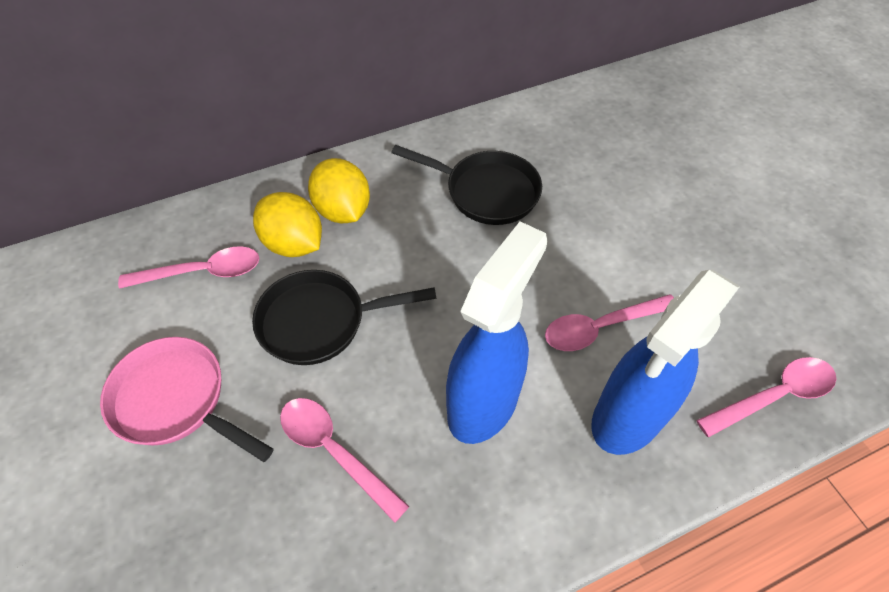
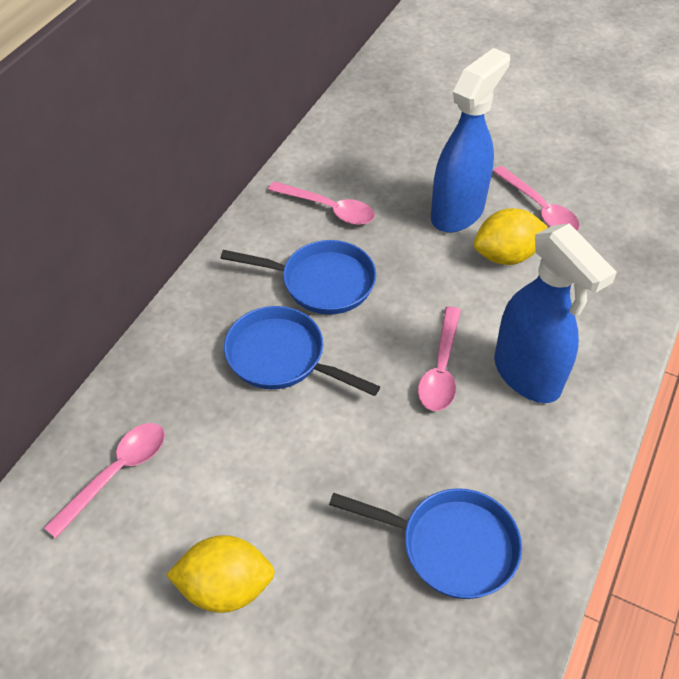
black pan: [252,270,437,365] [391,145,542,225] = 2 -> none = 0
blue pan: none = 0 -> [221,240,376,314] [224,306,380,396] [329,488,522,599] = 3
pink pan: [100,337,274,462] = 1 -> none = 0

